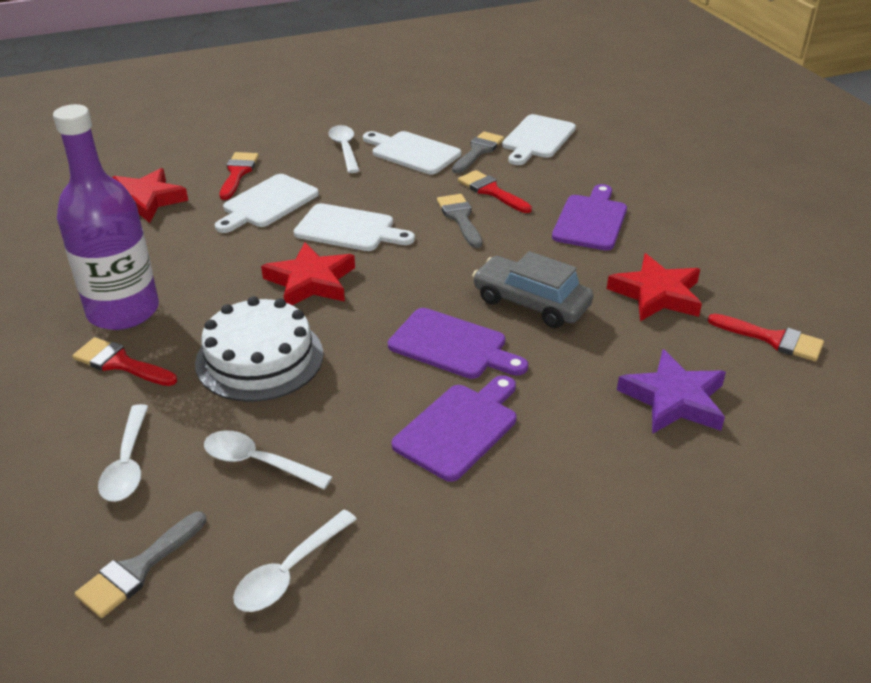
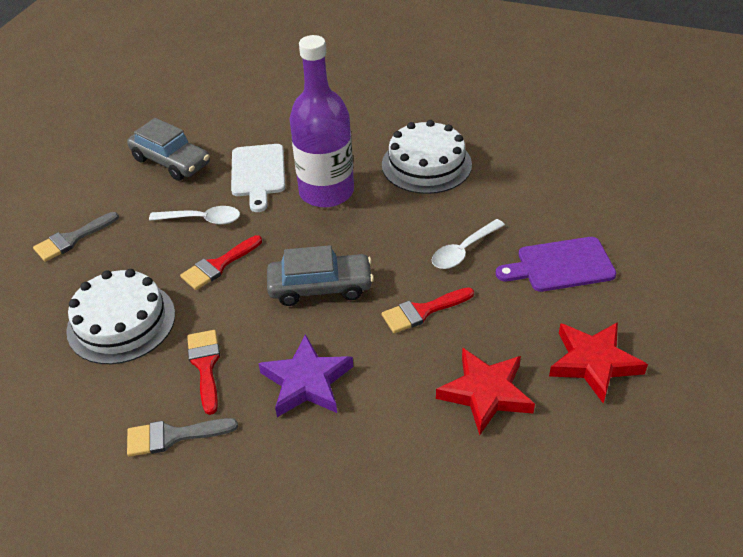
grey brush: [75,512,206,618] [437,194,482,248] [452,132,504,173] = 3 -> [33,212,119,262] [127,418,238,457] = 2
grey car: [472,251,593,328] = 1 -> [127,118,210,181] [267,245,374,306] = 2
purple cutting board: [388,308,528,379] [392,375,516,482] [552,184,627,251] = 3 -> [496,237,616,292] = 1
red brush: [72,337,177,386] [220,152,259,200] [458,170,532,213] [708,313,824,361] = 4 -> [180,235,262,290] [187,330,220,415] [381,287,474,333] = 3
red star: [112,168,188,223] [261,243,355,305] [607,253,702,321] = 3 -> [436,348,535,435] [549,322,648,403] = 2
white cake: [195,296,323,402] = 1 -> [66,269,175,364] [382,120,472,194] = 2
white cutting board: [215,174,319,233] [294,203,415,251] [363,131,461,174] [502,114,576,165] = 4 -> [231,144,285,212] = 1
white spoon: [98,404,148,502] [204,430,332,489] [233,510,357,612] [328,125,360,173] = 4 -> [149,206,240,225] [432,219,505,269] = 2

